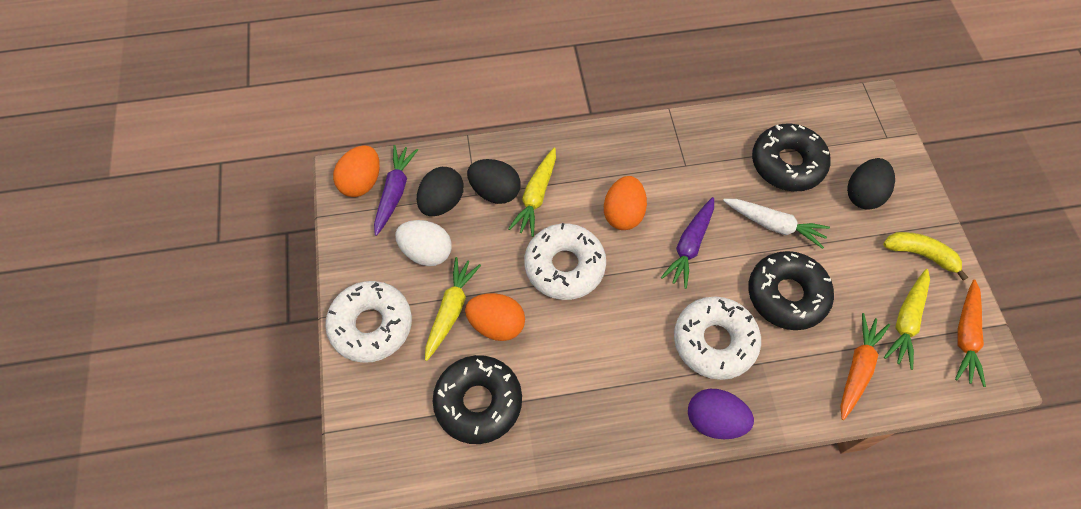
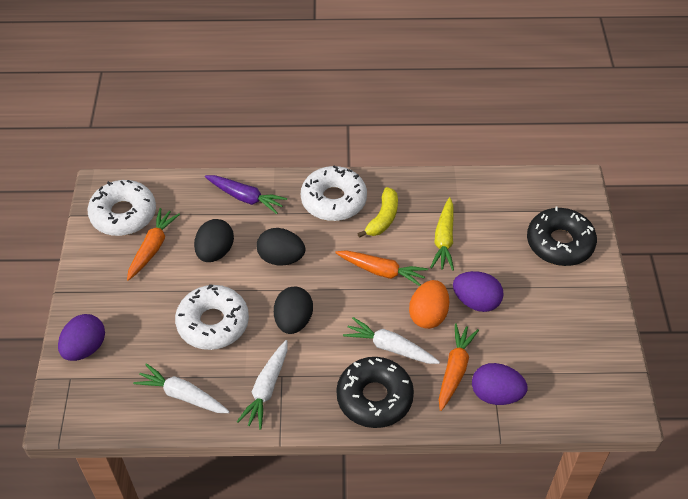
black donut: [433,355,522,444] [748,251,834,330] [752,123,831,192] = 3 -> [336,357,414,428] [527,206,597,266] = 2
orange carrot: [841,313,890,420] [955,279,986,387] = 2 -> [127,208,180,281] [335,250,428,286] [439,323,479,411] = 3
orange egg: [333,145,380,197] [465,293,525,341] [604,176,647,230] = 3 -> [409,280,449,329] = 1
purple carrot: [374,145,418,236] [661,197,714,289] = 2 -> [205,175,287,214] = 1
purple egg: [688,389,754,439] = 1 -> [58,314,105,361] [453,271,504,312] [472,363,527,405] = 3
white carrot: [723,199,830,249] = 1 -> [133,363,230,413] [237,340,287,429] [343,317,440,364] = 3
white egg: [395,220,452,266] = 1 -> none = 0
yellow carrot: [425,257,481,361] [508,148,556,237] [884,269,930,370] = 3 -> [430,197,454,271] = 1

